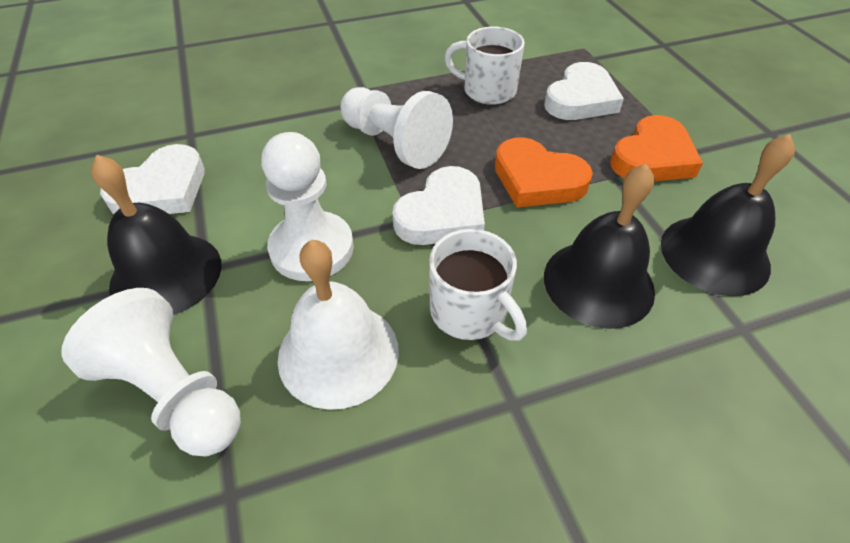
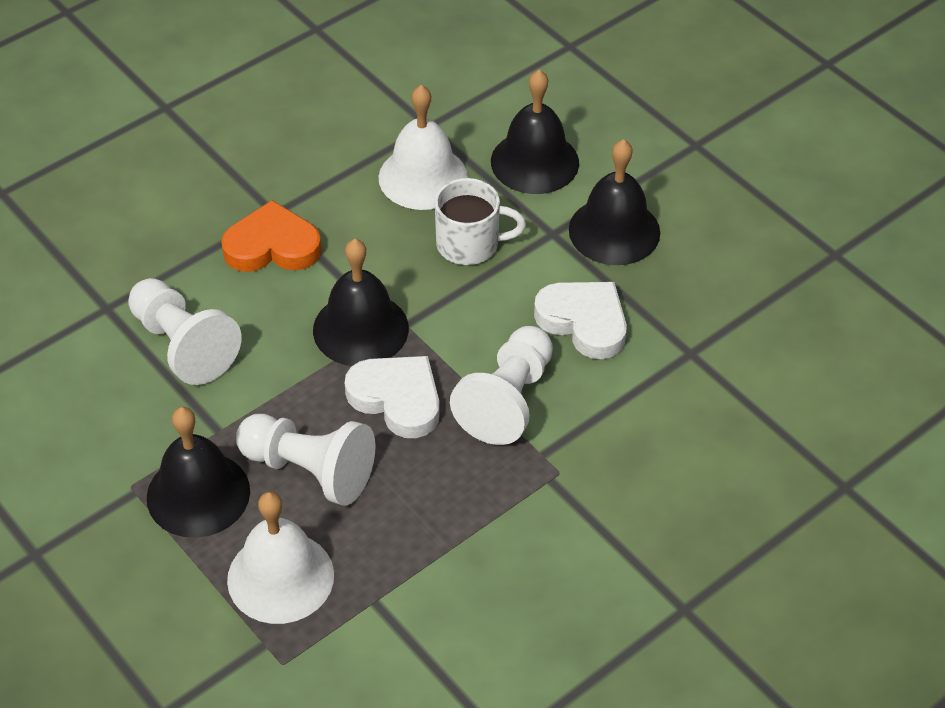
black bell: [91,155,222,315] [544,164,655,329] [661,134,795,296] = 3 -> [147,407,250,538] [313,239,409,366] [491,70,579,194] [569,139,660,265] = 4
orange heart: [495,137,593,208] [610,115,703,181] = 2 -> [221,200,322,272] = 1
white bell: [278,240,399,410] = 1 -> [227,492,334,624] [379,85,468,210] = 2
white heart: [100,144,205,214] [392,166,485,245] [544,62,624,120] = 3 -> [345,356,440,438] [534,282,627,359] = 2
white mug: [429,229,527,341] [444,27,525,105] = 2 -> [435,178,526,265] = 1

